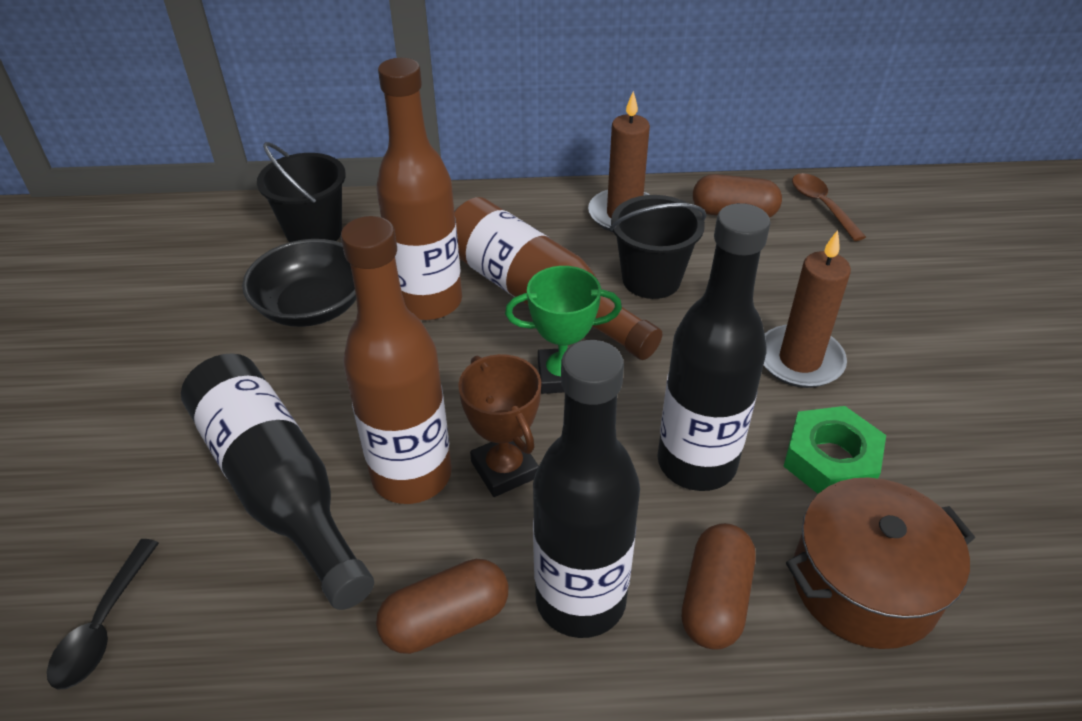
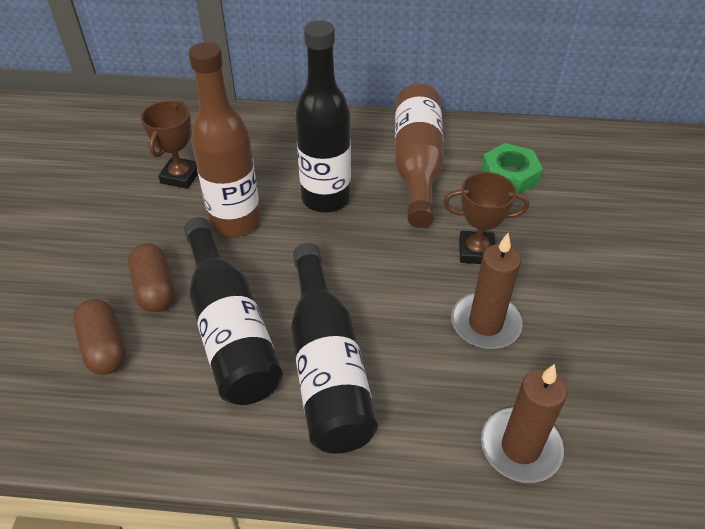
black bowl: [242,239,356,327] = 1 -> none = 0
black bucket: [257,142,346,242] [610,195,706,299] = 2 -> none = 0
black spoon: [47,539,159,689] = 1 -> none = 0
brown bottle: [341,216,452,504] [376,58,462,320] [454,197,662,360] = 3 -> [188,42,261,237] [395,84,444,228] = 2
brown capsule: [376,559,509,654] [682,523,756,650] [693,174,782,218] = 3 -> [73,299,126,375] [128,243,174,312] = 2
brown pot: [786,477,975,649] = 1 -> none = 0
brown spoon: [792,173,866,241] = 1 -> none = 0
brown trophy: [458,354,541,497] = 1 -> [141,101,198,189] [443,172,529,264] = 2
green trophy: [505,266,622,394] = 1 -> none = 0

